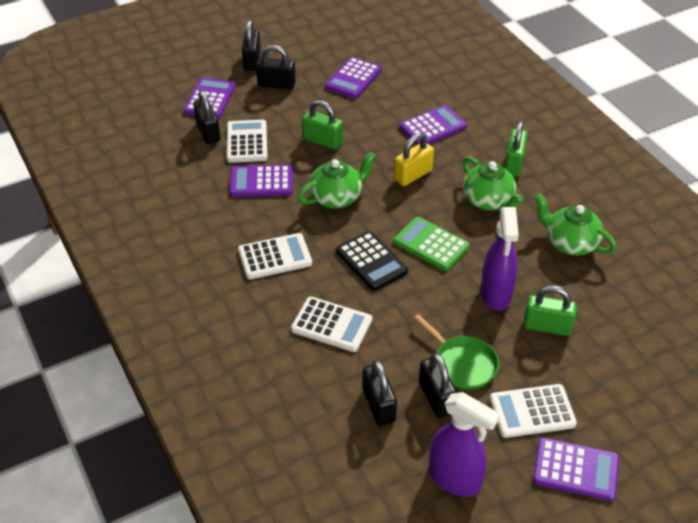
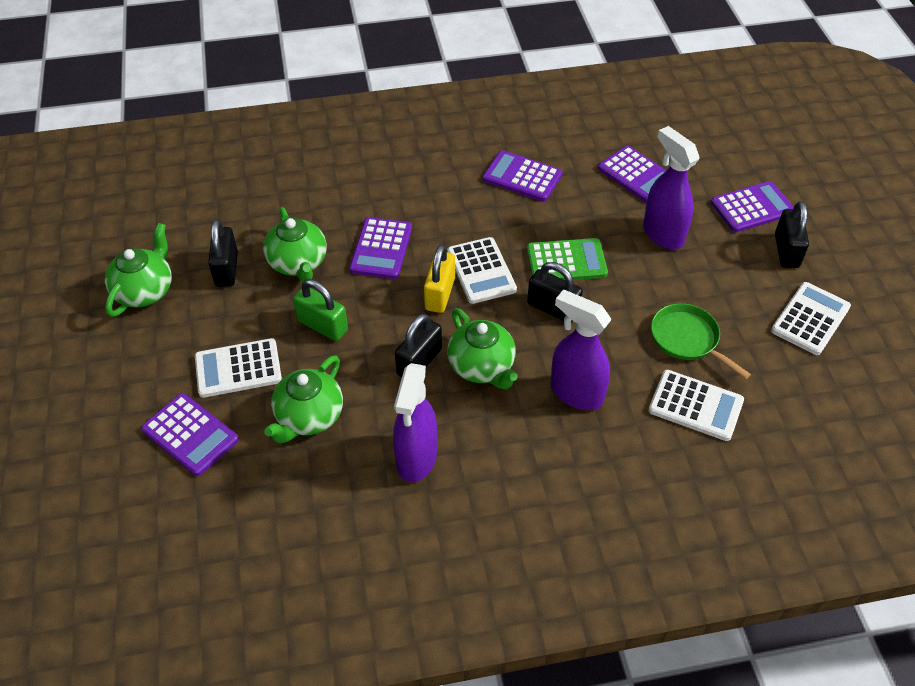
black calculator: [336,231,408,291] = 1 -> none = 0
black padlock: [193,90,220,144] [242,20,261,71] [256,45,296,90] [363,360,397,426] [419,352,457,418] = 5 -> [208,219,238,287] [395,313,442,377] [527,262,583,323] [775,201,809,268] = 4
green padlock: [302,100,343,150] [505,121,528,177] [523,285,577,336] = 3 -> [293,279,348,341] = 1
green teapot: [298,152,376,208] [463,156,523,211] [535,193,617,256] = 3 -> [105,223,172,317] [263,207,327,281] [264,355,343,444] [447,308,518,390] = 4
purple spray bottle: [429,392,501,496] [481,207,519,311] = 2 -> [393,363,437,483] [550,290,612,410] [643,126,700,250] = 3

